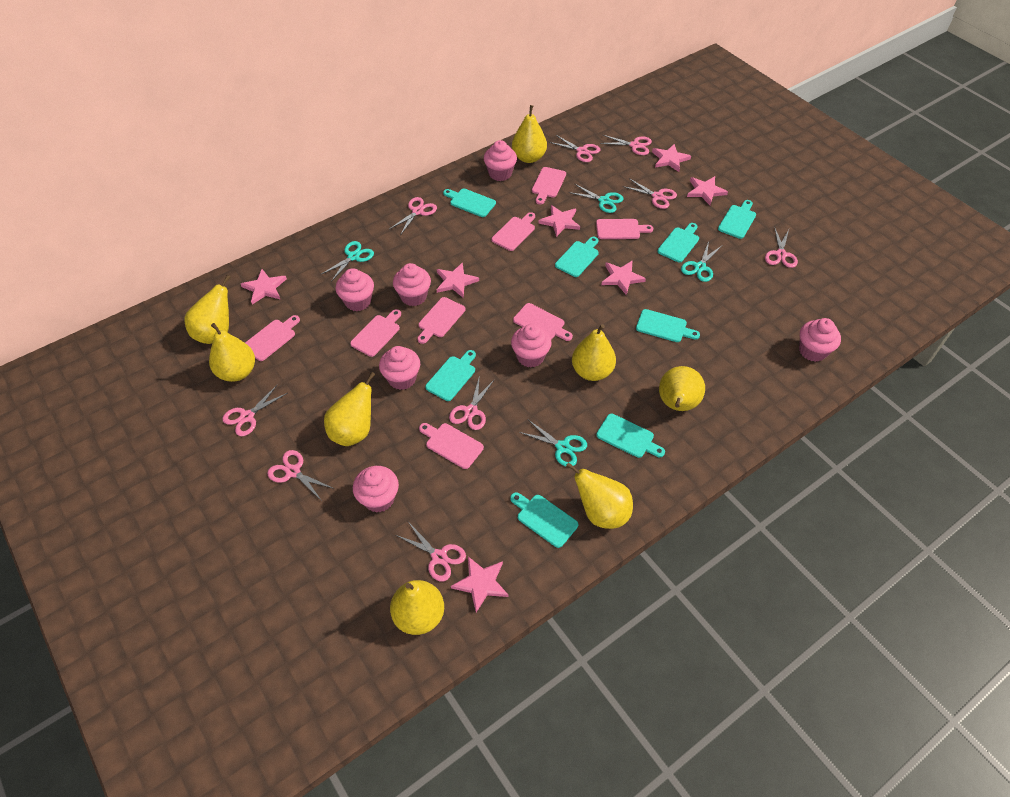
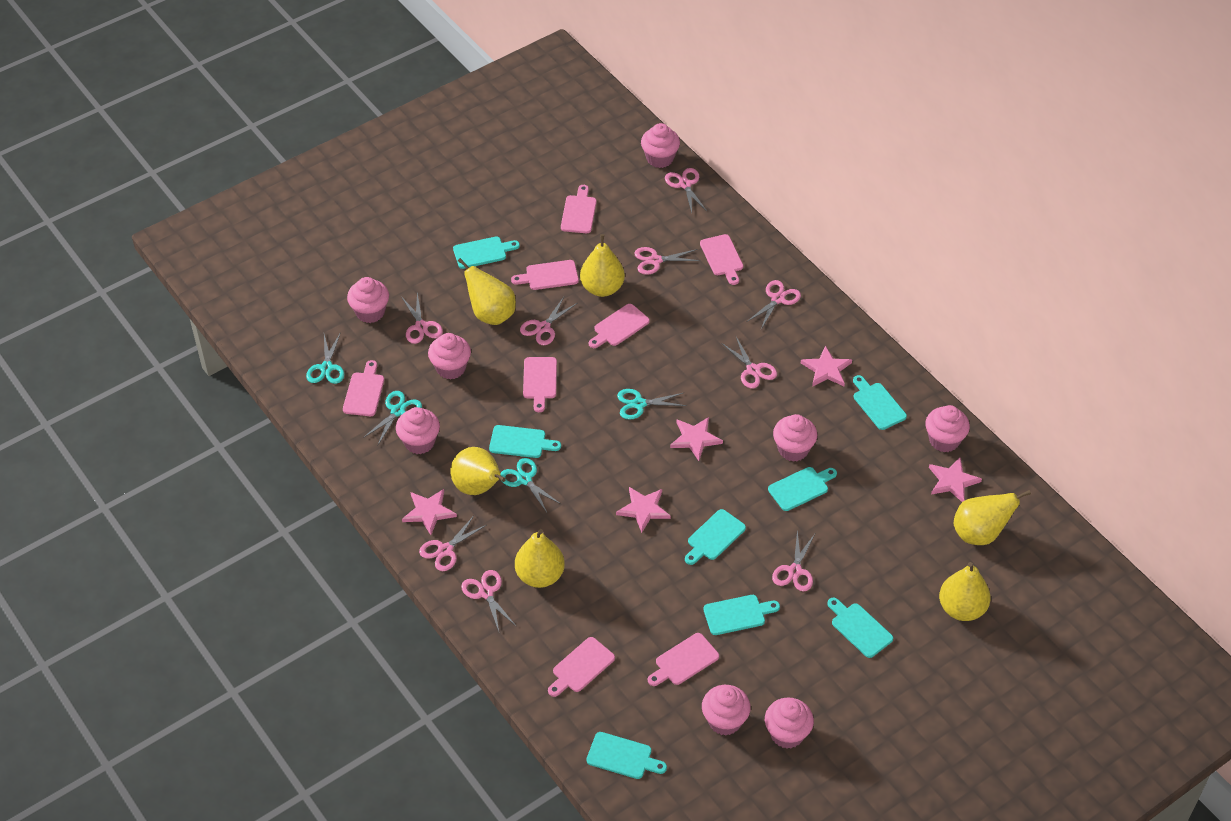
pink cupcake: [335,268,374,311] [353,466,399,513] [379,346,420,390] [393,263,431,306] [484,140,517,181] [511,324,552,368] [799,318,841,362] = 7 -> [347,277,389,323] [396,407,440,454] [428,333,471,380] [641,123,680,168] [702,685,751,736] [765,698,814,749] [773,414,817,462] [925,405,970,452] = 8
pink star: [241,269,287,305] [436,262,479,298] [451,557,508,612] [538,205,580,237] [601,261,646,295] [652,144,691,172] [687,176,728,205] = 7 -> [402,489,457,535] [616,487,670,533] [670,417,723,461] [801,346,852,387] [929,458,982,502] = 5
yellow pear: [184,275,230,344] [209,323,255,382] [324,372,375,446] [390,580,444,635] [512,105,547,163] [566,462,633,529] [572,324,616,381] [659,366,705,411] = 8 -> [450,447,506,495] [458,258,516,325] [515,529,565,588] [580,234,625,297] [939,562,991,621] [954,490,1031,545] = 6

